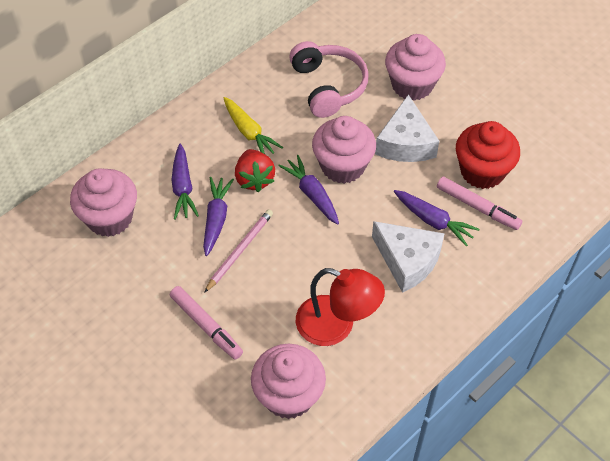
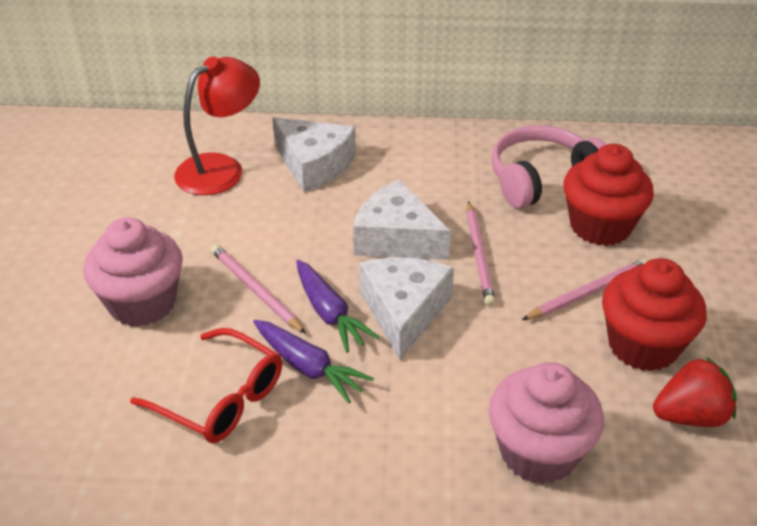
pink cupcake: [70,168,137,237] [251,344,326,419] [312,116,376,184] [385,34,446,101] = 4 -> [83,217,183,327] [489,362,604,484] = 2
pink marker: [170,286,243,360] [437,176,522,230] = 2 -> none = 0
pink pencil: [204,209,273,293] = 1 -> [211,244,306,334] [466,201,496,307] [522,258,648,320] = 3
purple carrot: [171,144,199,220] [203,177,234,256] [278,155,339,225] [394,190,480,247] = 4 -> [253,320,374,403] [296,260,379,353] = 2
red cupcake: [456,121,520,189] = 1 -> [563,144,654,246] [602,258,707,372] = 2
red glasses: none = 0 -> [130,328,282,443] = 1
white cheese: [372,221,445,293] [375,94,439,162] = 2 -> [272,117,356,192] [353,179,451,260] [359,257,454,360] = 3
yellow carrot: [224,97,283,154] = 1 -> none = 0

